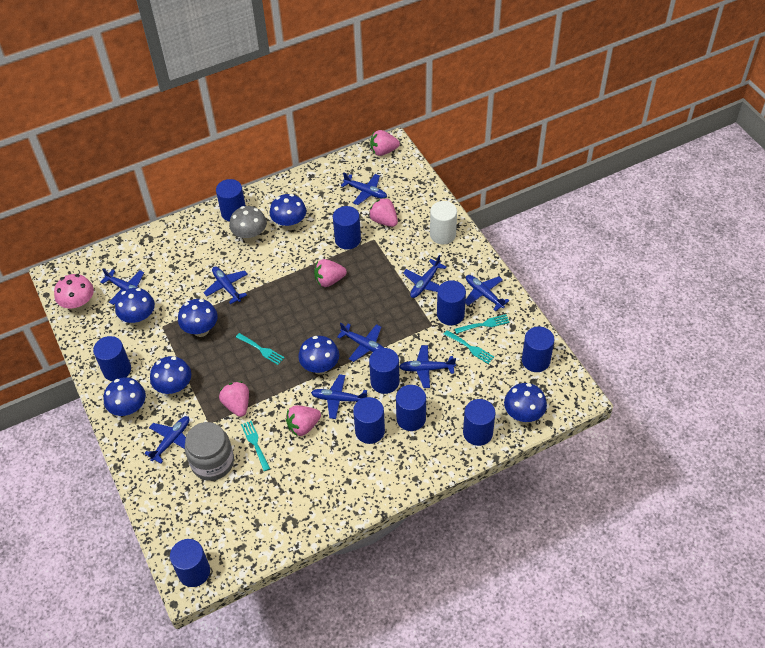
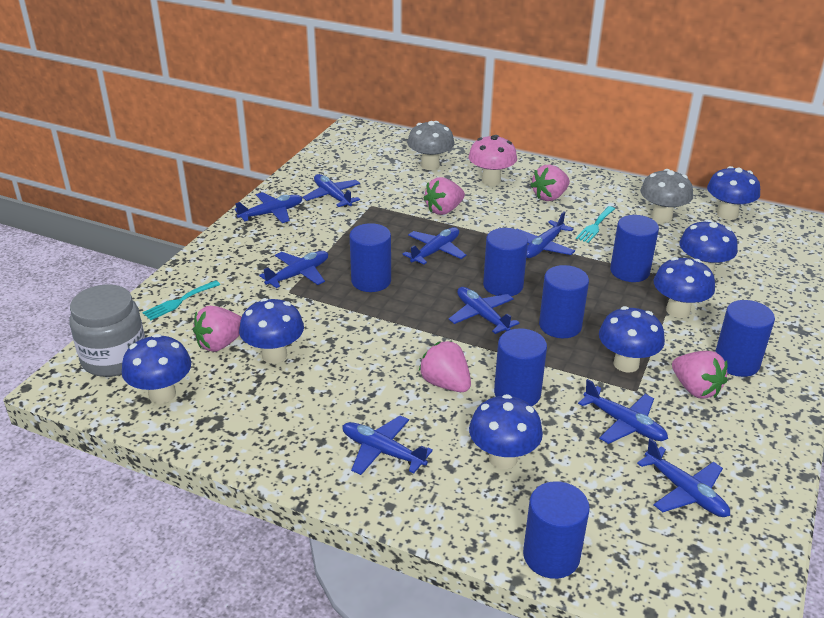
blue cylinder: [93,336,131,381] [170,539,210,587] [216,179,246,222] [333,206,361,250] [353,397,385,444] [369,348,399,394] [396,385,426,431] [437,280,466,325] [463,399,496,446] [522,326,555,372] = 10 -> [350,223,391,292] [483,228,528,296] [494,328,547,406] [523,481,590,579] [539,265,589,338] [610,215,659,282] [715,300,775,377] = 7
grey mushroom: [229,206,267,243] = 1 -> [407,121,455,170] [640,169,693,223] = 2
turquoise fork: [236,333,285,365] [241,421,270,471] [444,330,494,364] [455,314,510,334] = 4 -> [143,280,220,320] [576,206,615,243] = 2
white cylinder: [430,201,457,244] = 1 -> none = 0

